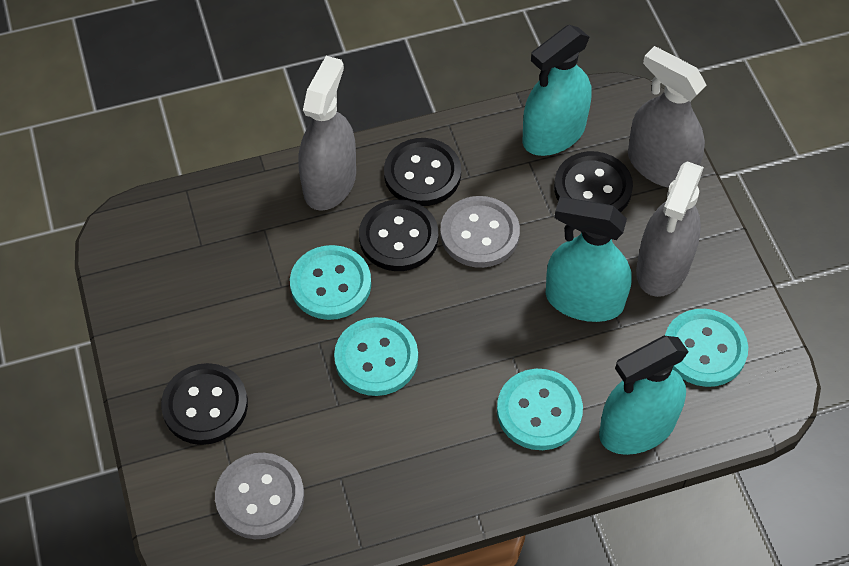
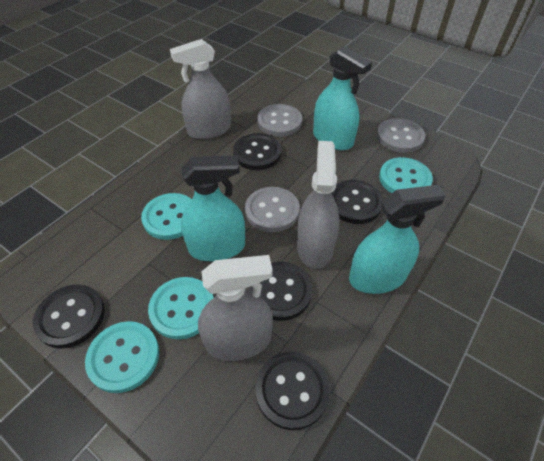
black button: [161,363,248,445] [359,200,438,271] [384,138,461,206] [554,151,633,212] = 4 -> [33,284,105,349] [233,133,282,170] [249,262,312,321] [255,352,330,430] [332,180,383,224] = 5
grey button: [215,453,304,539] [440,196,520,268] = 2 -> [245,187,300,232] [257,104,302,137] [377,118,425,153] = 3

